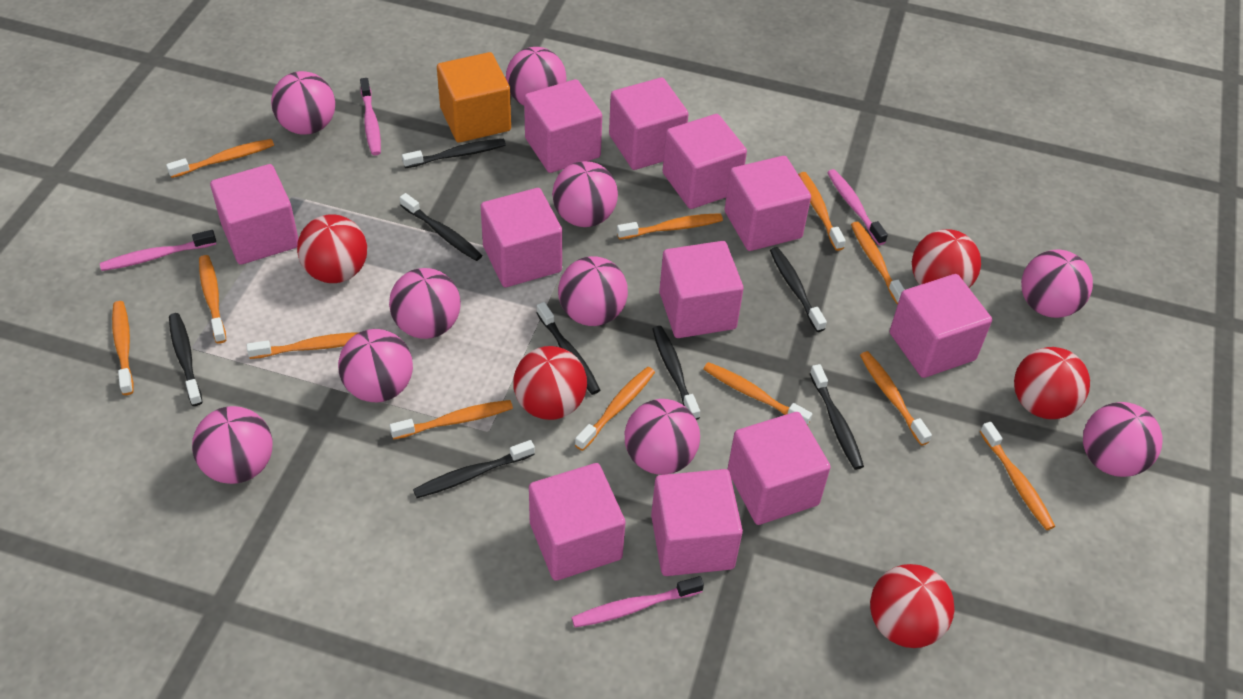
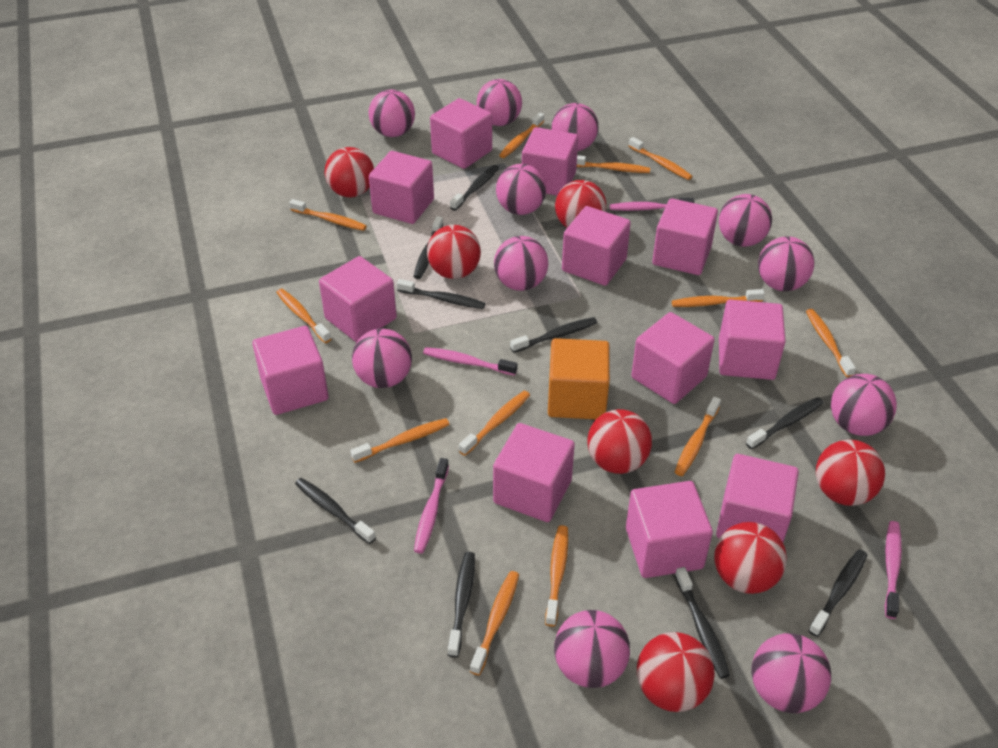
black toothbrush: [169,313,202,406] [400,193,482,261] [402,139,506,168] [413,440,535,498] [537,302,600,395] [653,326,700,420] [770,247,827,332] [810,364,864,470] = 8 -> [295,478,376,544] [397,279,485,309] [414,216,443,279] [448,552,475,657] [450,165,499,211] [510,317,597,353] [675,567,730,679] [746,397,823,449] [809,549,867,637] = 9
pink ball: [192,406,272,484] [271,71,335,135] [338,329,413,402] [389,268,461,339] [506,47,567,106] [552,161,618,227] [558,256,628,326] [625,399,700,475] [1021,250,1093,318] [1083,402,1162,477] = 10 -> [352,329,412,388] [369,90,415,137] [477,79,522,126] [494,236,548,291] [496,164,546,215] [552,103,598,151] [554,610,630,688] [719,194,772,247] [751,633,831,713] [758,236,814,291] [831,374,897,436] = 11
pink cube: [210,164,299,265] [481,188,562,287] [524,79,602,173] [529,463,626,581] [609,78,689,170] [651,469,743,576] [659,241,744,338] [663,114,747,209] [725,156,811,251] [728,412,831,525] [890,274,992,378] = 11 -> [252,326,329,415] [319,256,397,342] [369,151,434,224] [430,98,492,169] [493,423,575,522] [522,127,578,196] [562,206,631,286] [626,481,713,578] [631,312,715,404] [652,198,718,275] [716,454,799,542] [719,300,786,380] = 12
red ball: [297,214,367,283] [513,346,587,420] [870,564,955,648] [912,229,981,288] [1014,347,1090,419] = 5 -> [325,147,374,197] [427,225,481,279] [555,180,606,228] [587,409,652,474] [637,632,715,712] [714,522,787,594] [816,439,885,506] = 7

